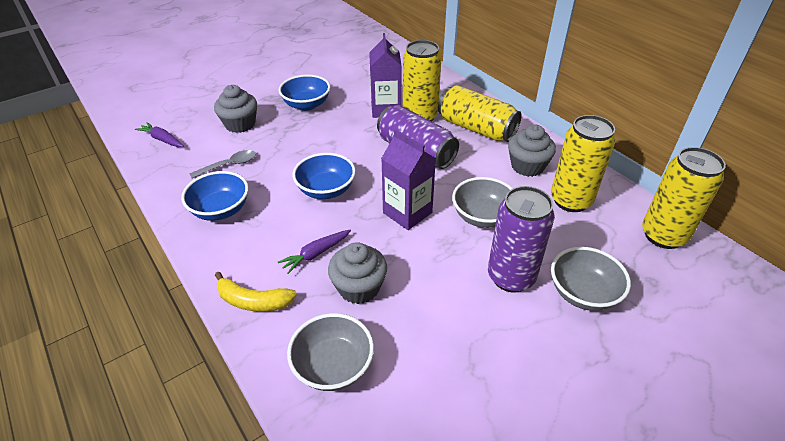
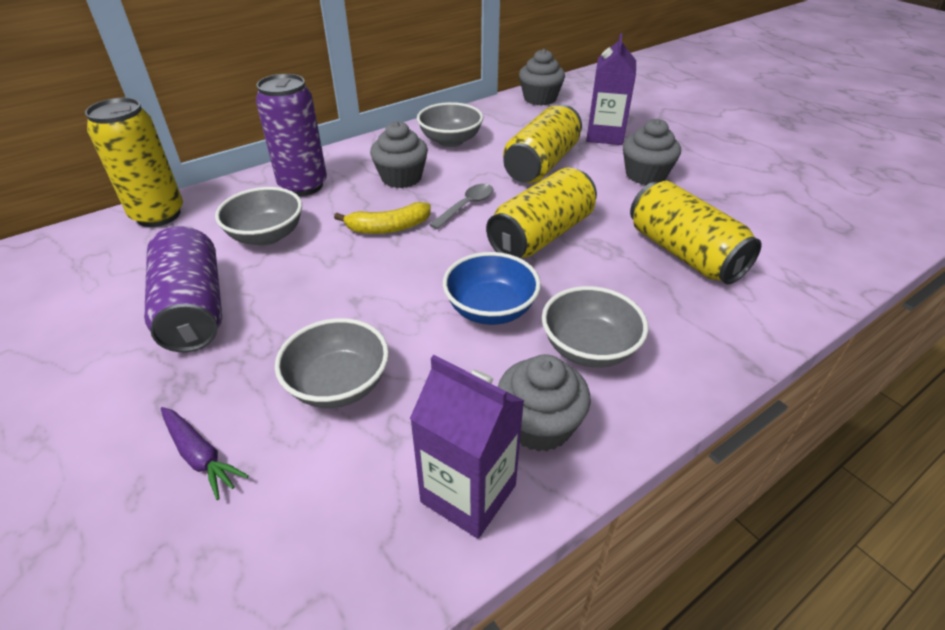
blue bowl: [181,171,249,221] [278,74,330,111] [292,153,356,199] = 3 -> [443,252,541,325] = 1
grey bowl: [287,313,374,391] [452,177,513,228] [551,247,631,311] = 3 -> [215,187,302,246] [275,318,389,408] [417,102,483,147] [542,286,648,368] = 4
grey cupcake: [214,85,257,133] [328,242,387,304] [508,124,556,177] = 3 -> [370,121,428,188] [498,354,591,452] [519,49,565,106] [623,118,681,185] = 4
purple carrot: [135,122,184,147] [278,230,351,274] = 2 -> [160,407,249,500] = 1

